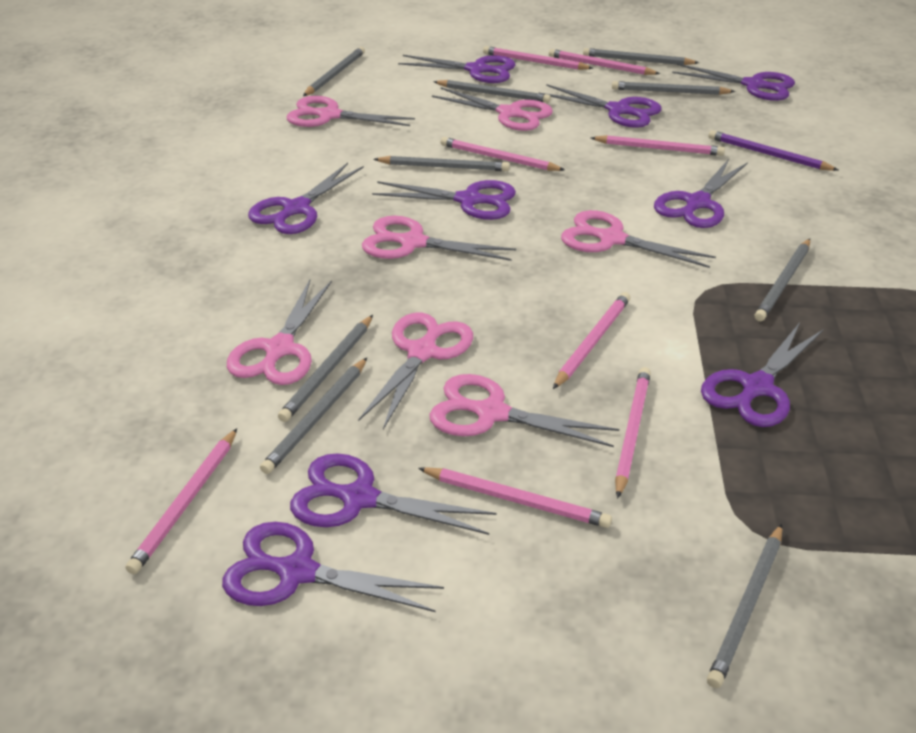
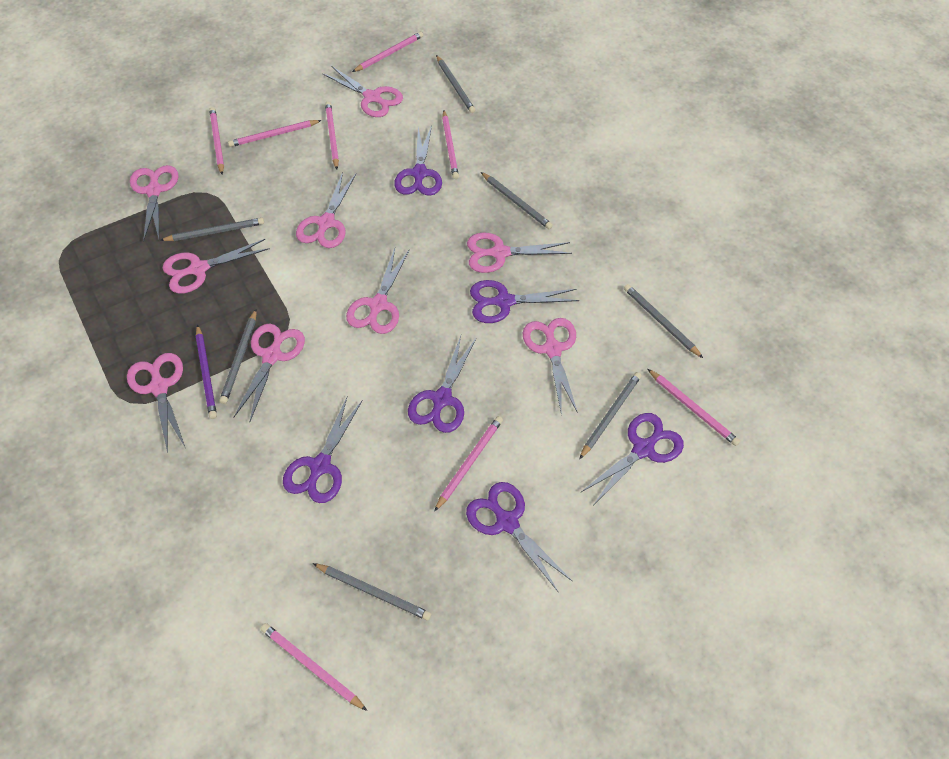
grey pencil: [260,358,367,474] [278,315,373,422] [303,47,365,96] [373,156,510,171] [433,80,551,103] [583,48,699,65] [612,81,735,95] [707,524,782,688] [755,239,810,321] = 9 -> [160,218,264,241] [219,309,257,404] [313,563,431,620] [436,55,475,113] [481,172,553,229] [579,372,641,459] [624,284,703,358] = 7
pink scissors: [227,280,332,385] [287,96,415,127] [358,313,473,429] [362,216,516,261] [430,374,619,447] [432,87,553,131] [561,210,716,268] = 7 -> [127,353,185,453] [130,165,179,242] [163,239,270,294] [233,324,305,421] [296,172,356,248] [322,66,403,117] [346,248,409,334] [467,232,572,273] [523,318,578,413] = 9
purple scissors: [222,522,444,612] [248,163,364,234] [290,453,497,535] [372,180,516,220] [398,55,516,83] [538,84,662,128] [654,159,748,228] [672,64,795,101] [701,322,824,427] = 9 -> [283,397,363,503] [394,126,442,196] [408,336,476,433] [466,482,572,591] [470,280,579,323] [580,413,684,504] = 6

